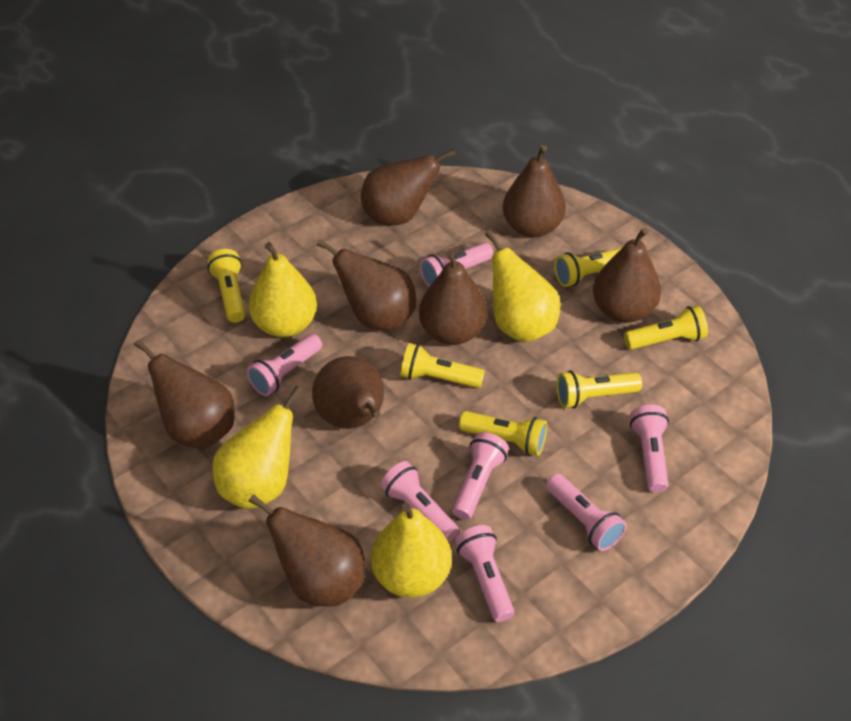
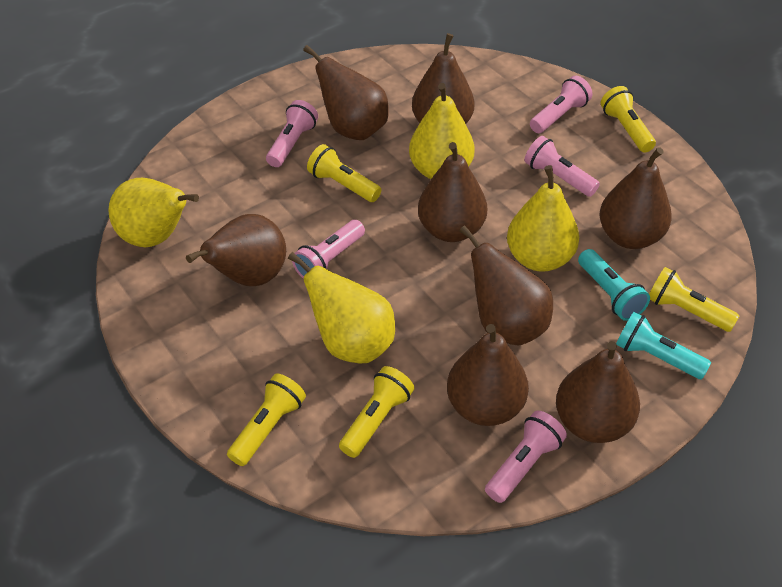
pink flashlight: [246,334,322,396] [380,461,459,542] [420,242,494,287] [452,432,509,520] [455,525,514,622] [546,474,626,551] [630,405,669,493] = 7 -> [266,100,318,167] [292,220,365,279] [485,411,567,503] [524,136,600,197] [530,76,592,133] = 5
turquoise flashlight: none = 0 -> [578,249,650,321] [616,312,711,379] = 2
yellow flashlight: [207,249,245,323] [400,343,485,388] [459,411,547,456] [554,247,623,287] [556,371,642,408] [624,305,708,350] = 6 -> [227,373,306,466] [307,144,381,202] [339,366,414,458] [601,86,656,152] [649,267,739,332] = 5

